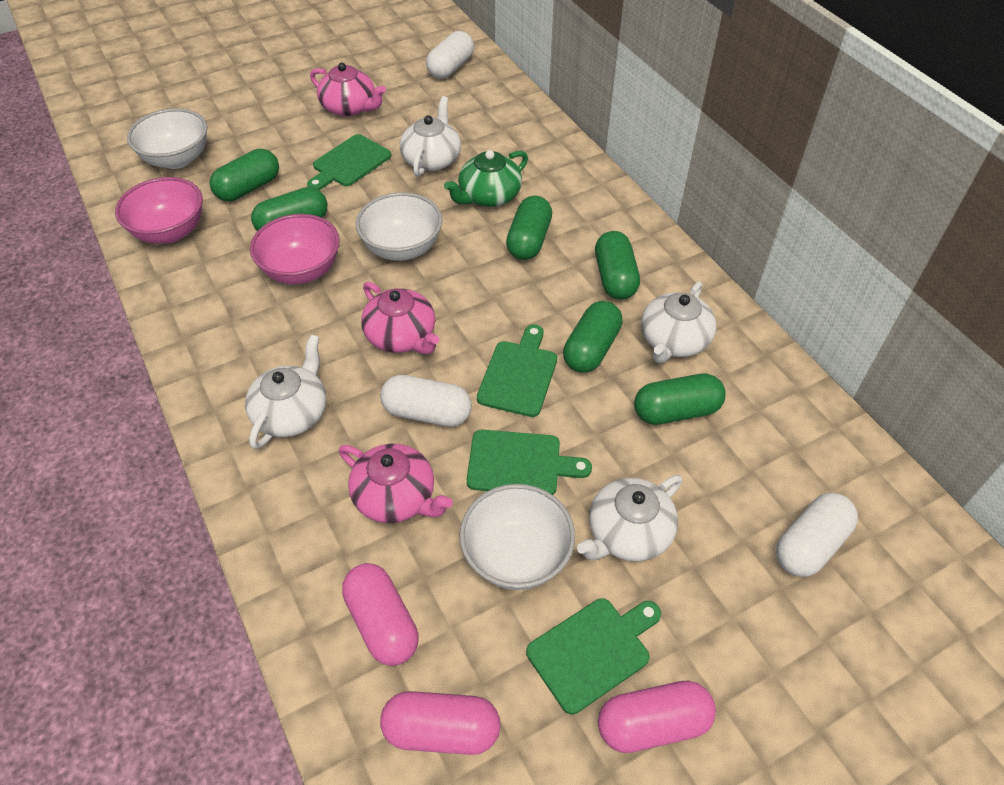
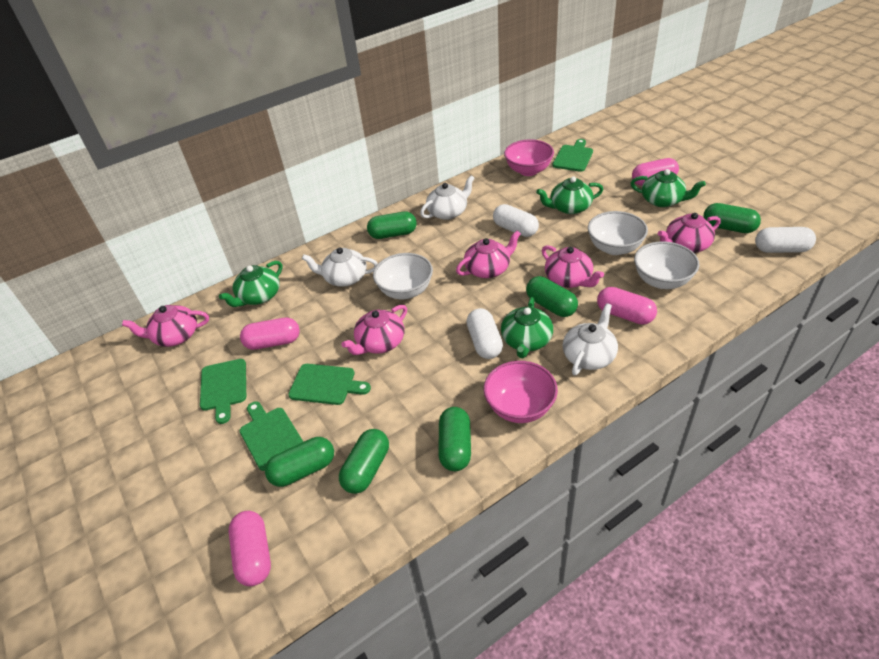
green teapot: [444,150,528,207] = 1 -> [219,261,282,307] [501,297,553,358] [536,176,604,214] [631,169,706,207] = 4
pink capsule: [342,563,418,666] [380,691,500,755] [598,681,716,753] = 3 -> [229,511,271,586] [240,318,300,350] [597,287,657,325] [632,158,679,186] = 4
pink teapot: [310,62,386,116] [339,444,453,523] [361,282,439,354] = 3 -> [122,305,209,347] [341,305,407,355] [456,230,521,278] [542,245,604,288] [658,213,721,253] = 5
white teapot: [245,335,326,449] [400,96,461,177] [577,475,682,562] [641,282,716,363] = 4 -> [302,247,378,287] [420,175,475,220] [563,303,618,376] = 3

